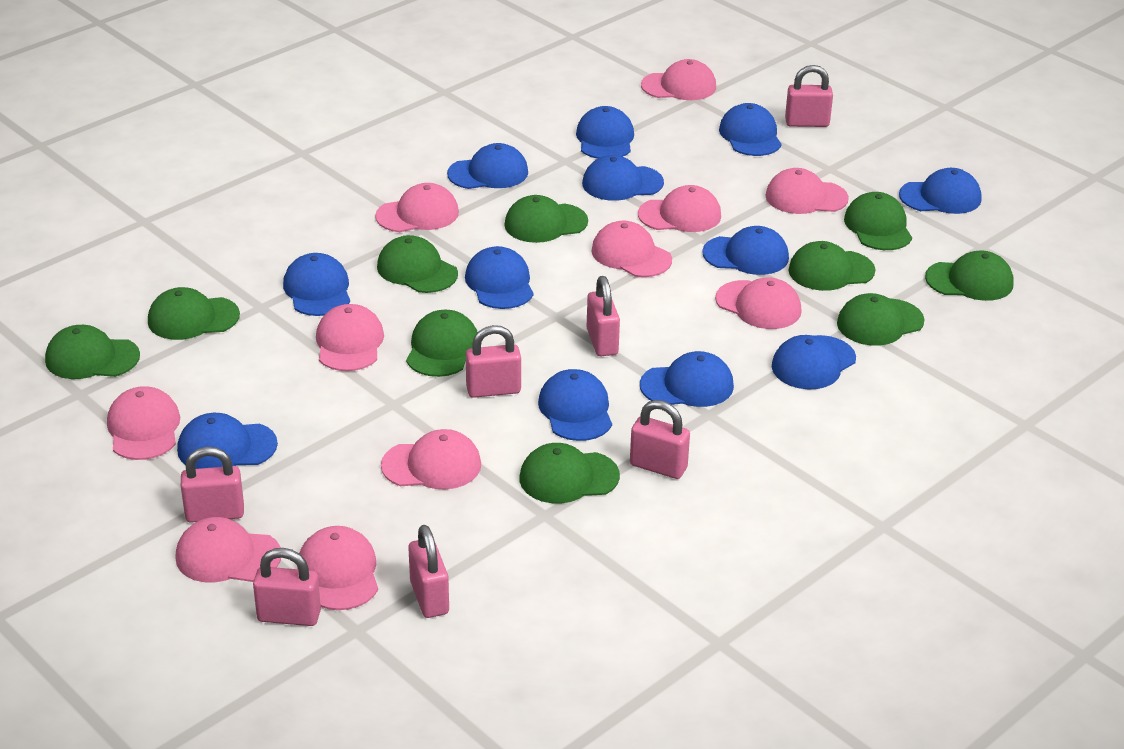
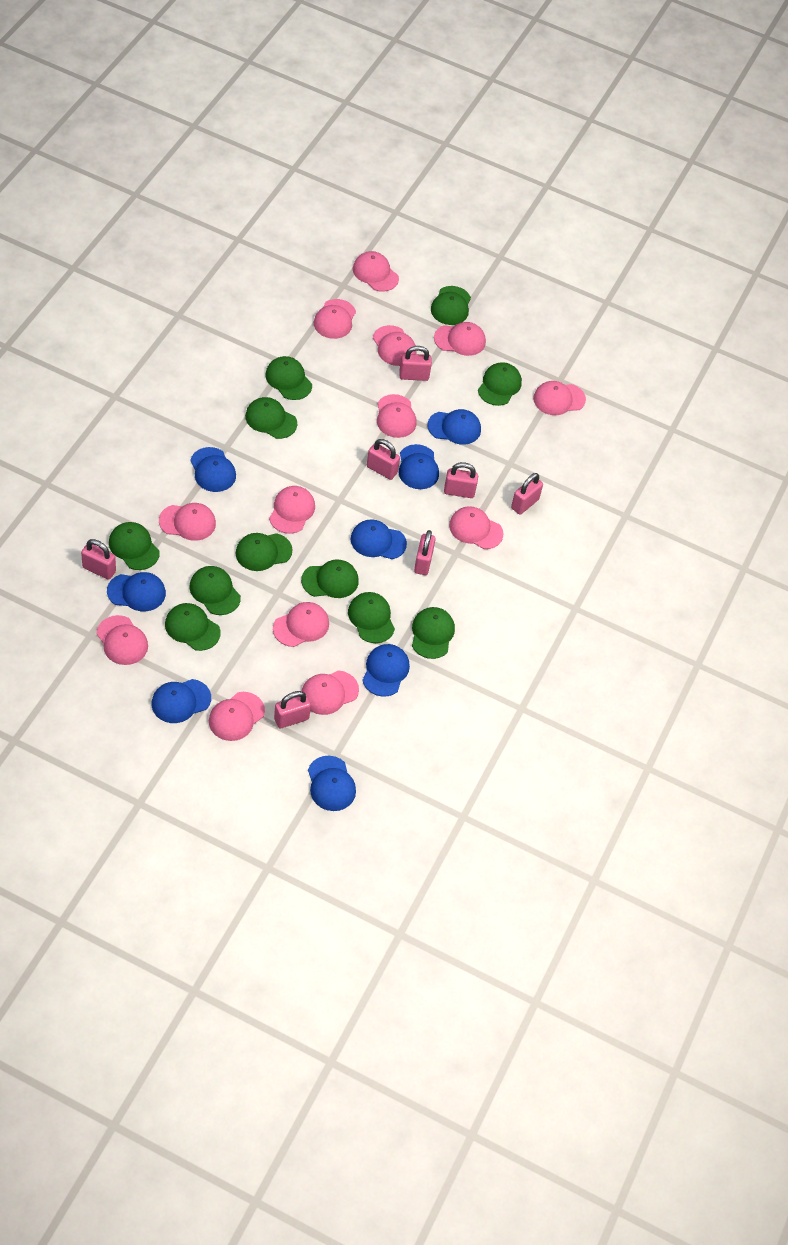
blue cap: [177,413,278,469] [283,253,350,316] [447,143,528,189] [465,246,534,309] [538,369,612,441] [576,106,634,159] [582,155,664,201] [640,351,734,407] [702,226,789,275] [719,103,782,156] [772,335,856,389] [899,168,982,214] = 12 -> [107,572,166,611] [152,679,211,723] [190,447,236,492] [308,756,356,811] [351,519,407,559] [362,644,410,697] [399,444,439,489] [427,409,481,445] = 8
green cap: [45,325,140,379] [148,287,240,340] [377,235,458,293] [406,310,478,377] [504,195,588,243] [520,443,620,503] [788,241,875,291] [837,293,925,346] [844,192,912,250] [925,250,1013,301] = 10 -> [109,522,160,570] [165,603,220,651] [189,566,241,615] [235,533,293,571] [245,397,297,439] [265,356,312,400] [301,560,359,598] [348,592,395,643] [412,607,455,659] [431,286,471,325] [478,362,522,406] = 11
pink cap: [107,386,180,460] [176,517,281,583] [299,526,378,610] [316,304,384,371] [375,183,459,232] [381,429,481,490] [591,220,672,277] [638,185,721,232] [641,59,716,100] [715,277,802,329] [765,168,849,214] = 11 -> [96,615,148,665] [159,503,216,541] [209,692,265,741] [269,486,315,534] [273,602,329,647] [302,670,359,715] [314,299,356,339] [353,251,399,292] [373,325,417,366] [377,394,417,438] [434,322,486,356] [449,506,503,549] [533,381,586,415] = 13

